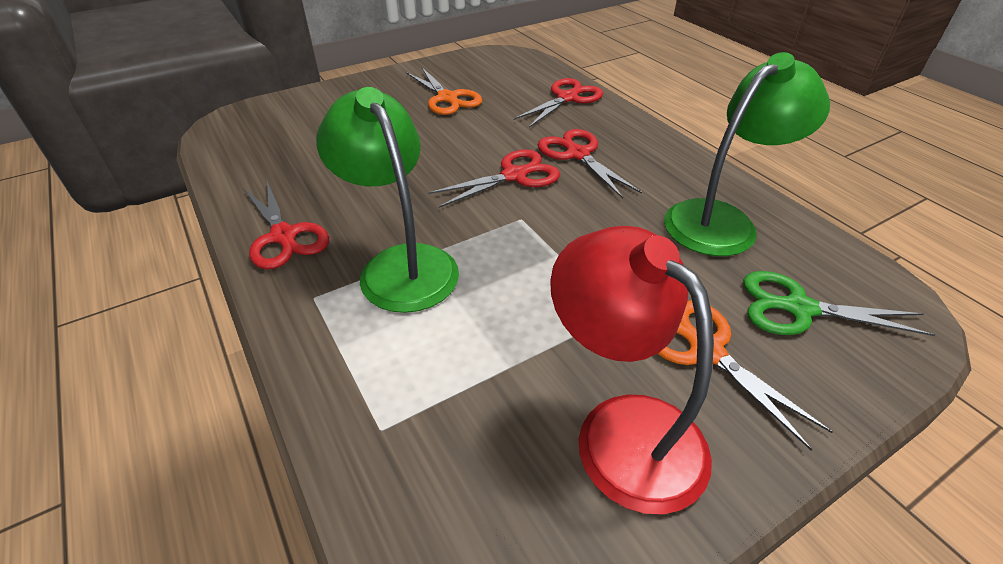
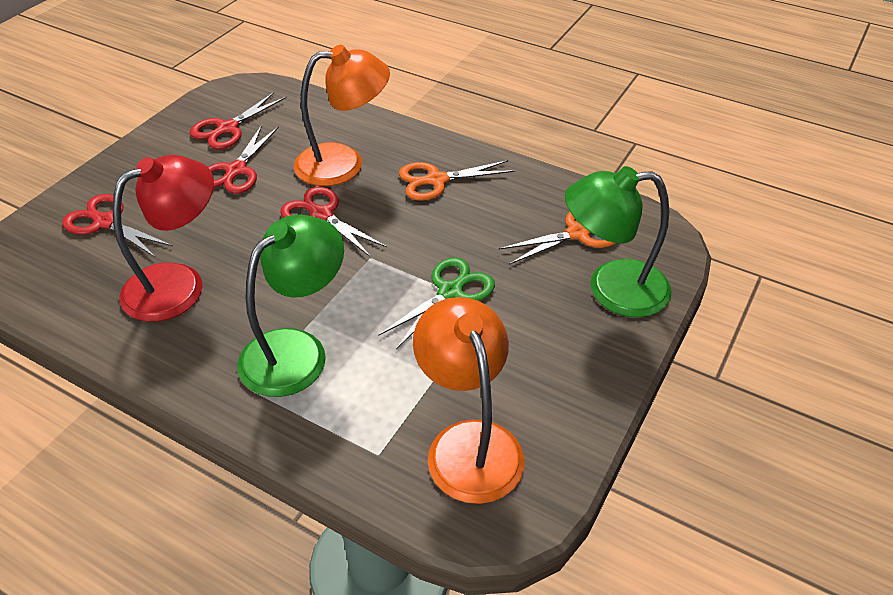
orange lamp: none = 0 -> [293,45,390,186] [413,297,524,504] = 2

